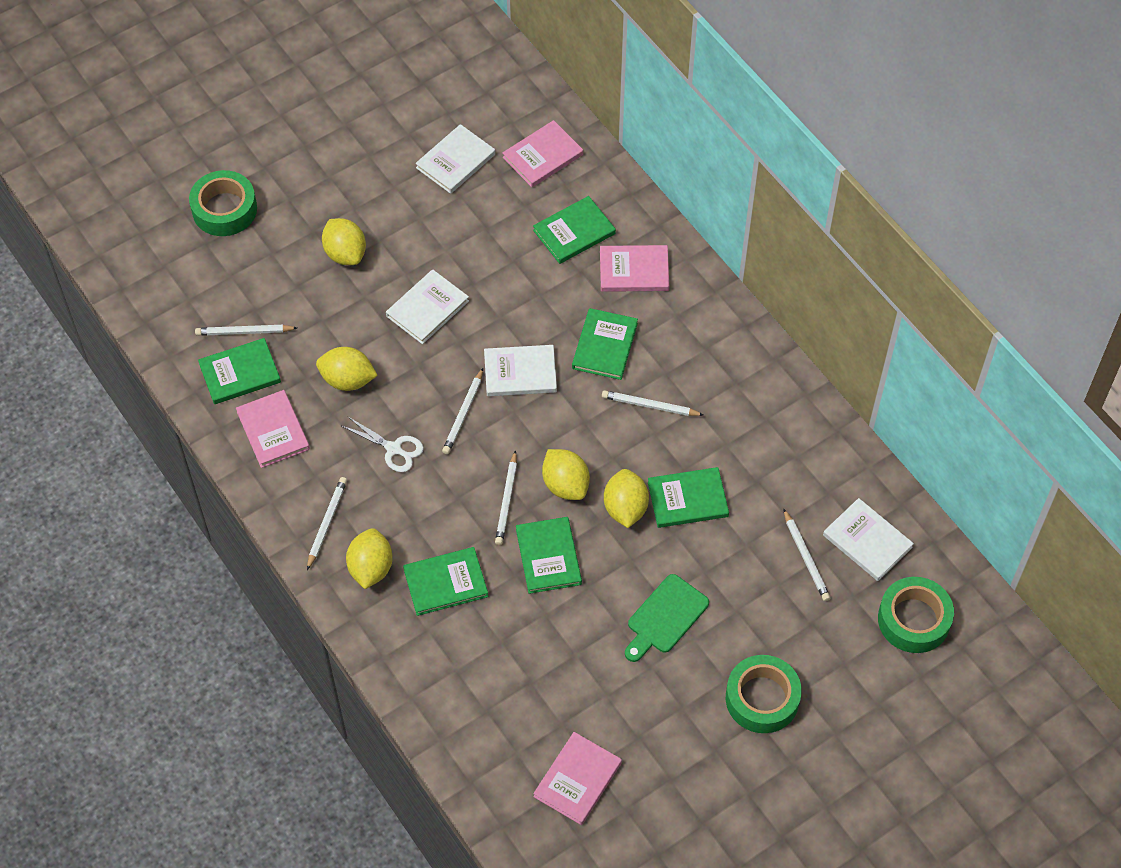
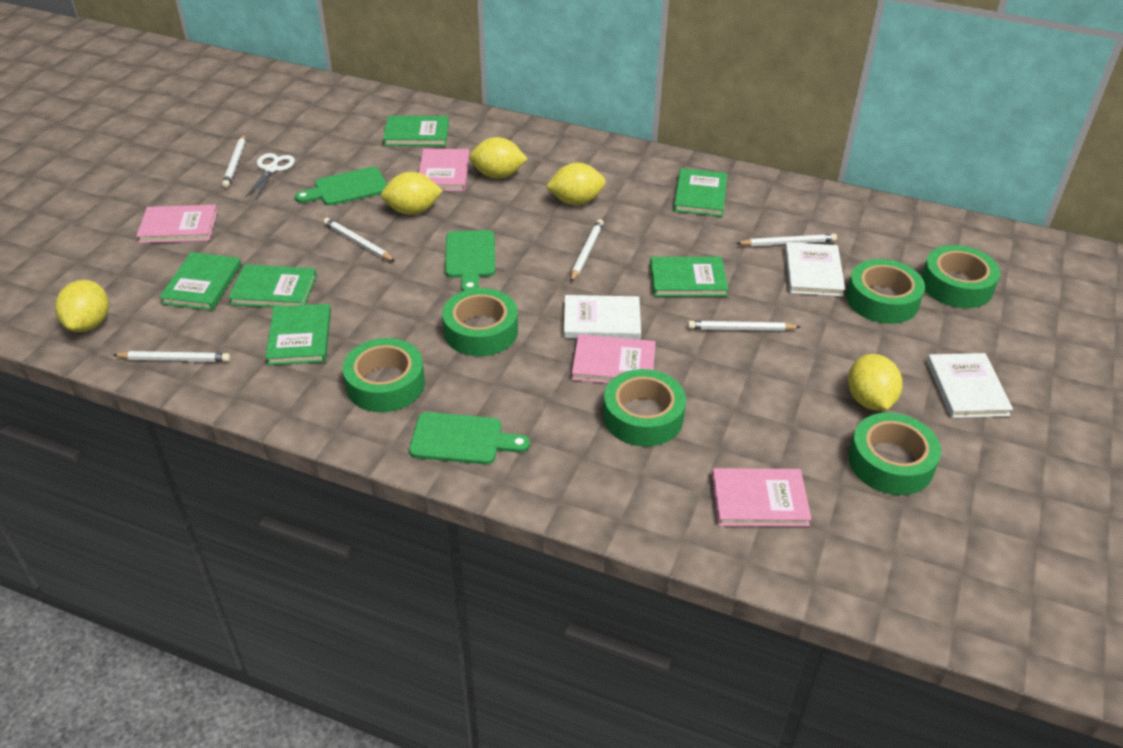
green cutting board: [625,574,709,662] = 1 -> [295,167,387,206] [409,412,530,464] [445,230,495,291] = 3
green tape: [189,170,257,236] [726,655,802,733] [878,577,954,653] = 3 -> [343,338,425,412] [442,288,518,356] [603,369,686,447] [846,259,925,324] [848,413,941,495] [921,245,1000,308] = 6
white book: [386,269,469,344] [415,124,495,194] [484,345,557,396] [823,498,914,581] = 4 -> [564,295,641,340] [785,242,845,297] [927,353,1013,418] = 3

